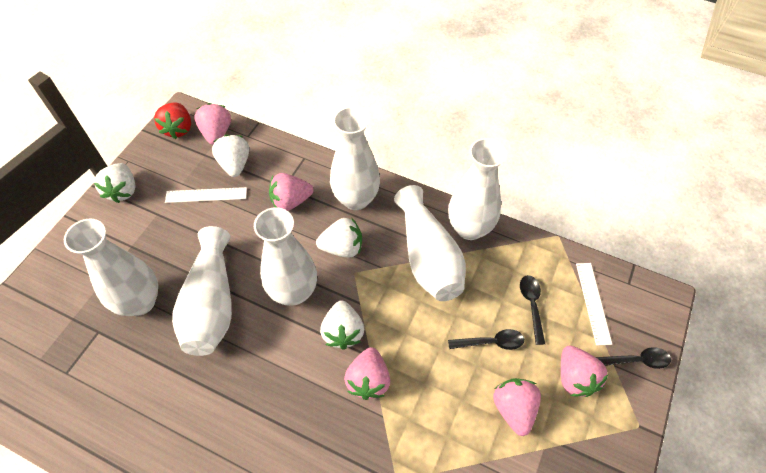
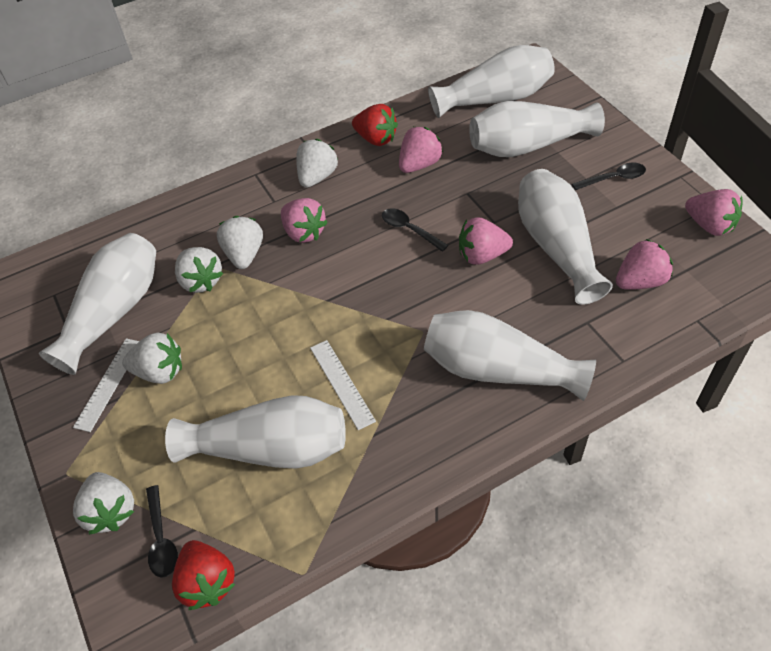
red strawberry: [154,102,191,139] = 1 -> [172,540,236,610] [352,104,398,146] = 2
white strawberry: [94,163,135,203] [212,134,249,177] [316,218,362,257] [320,300,364,350] = 4 -> [73,472,135,535] [122,333,182,384] [175,247,223,293] [217,216,263,269] [296,139,338,188] = 5

